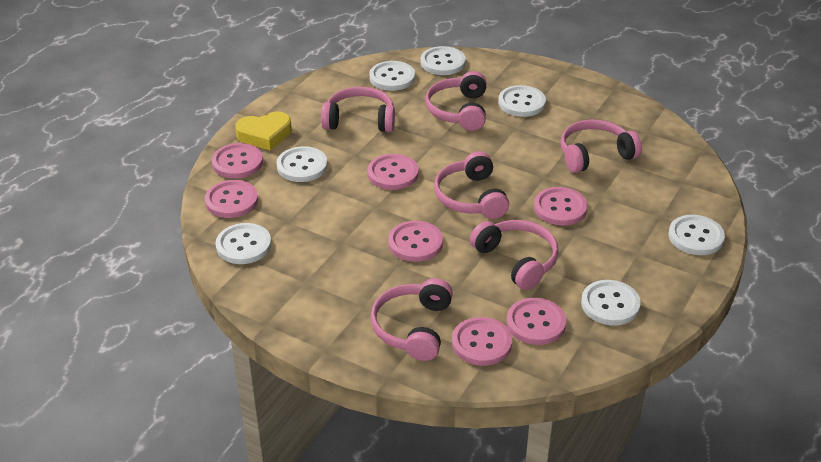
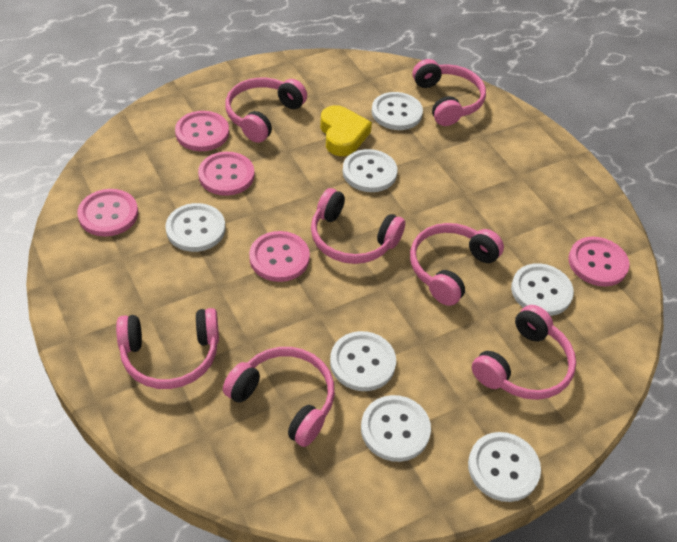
pink button: [205,180,258,218] [212,143,263,179] [367,154,419,190] [388,221,443,262] [452,317,512,366] [506,298,566,345] [534,187,588,226] = 7 -> [77,189,138,237] [175,111,229,151] [198,152,255,196] [249,231,310,282] [568,237,630,287] = 5
pink headphones: [321,87,395,132] [370,278,453,361] [425,71,486,131] [434,151,509,219] [470,220,559,290] [560,120,642,173] = 6 -> [116,308,219,389] [223,347,335,447] [225,78,307,143] [311,188,405,264] [410,223,504,306] [413,59,486,126] [472,305,576,400] = 7

